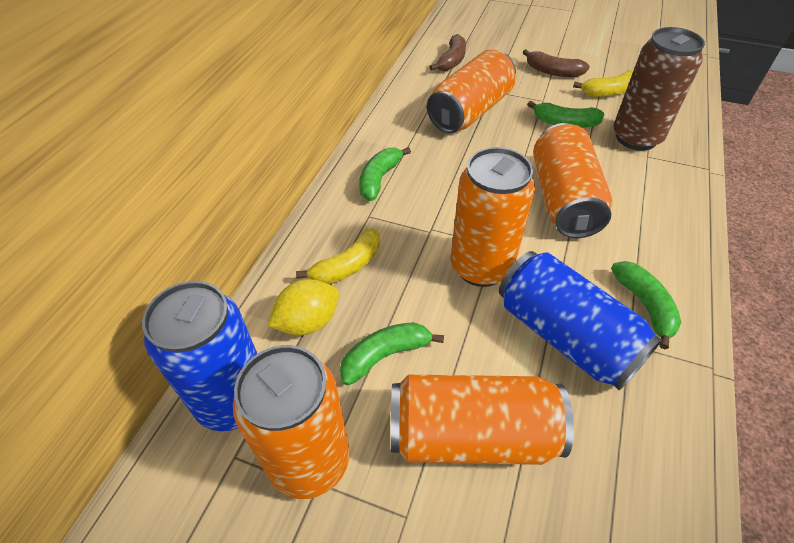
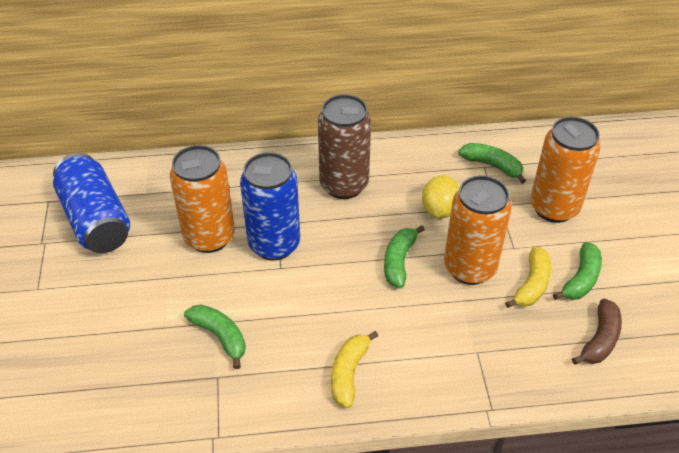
brown banana: [429,34,466,71] [523,49,590,77] = 2 -> [572,298,622,365] = 1
orange can: [233,345,350,499] [391,375,574,465] [427,49,516,133] [451,147,535,287] [533,123,612,238] = 5 -> [170,145,235,253] [444,175,512,285] [530,117,600,223] = 3

